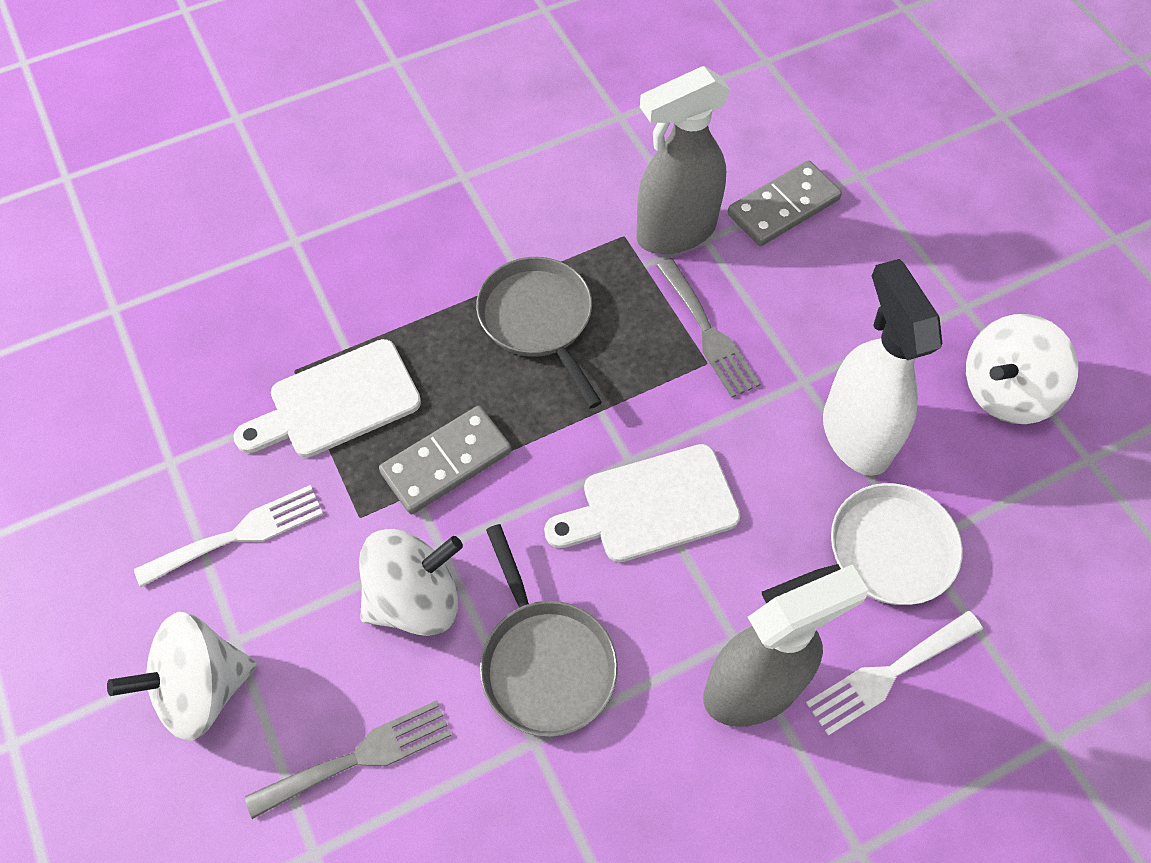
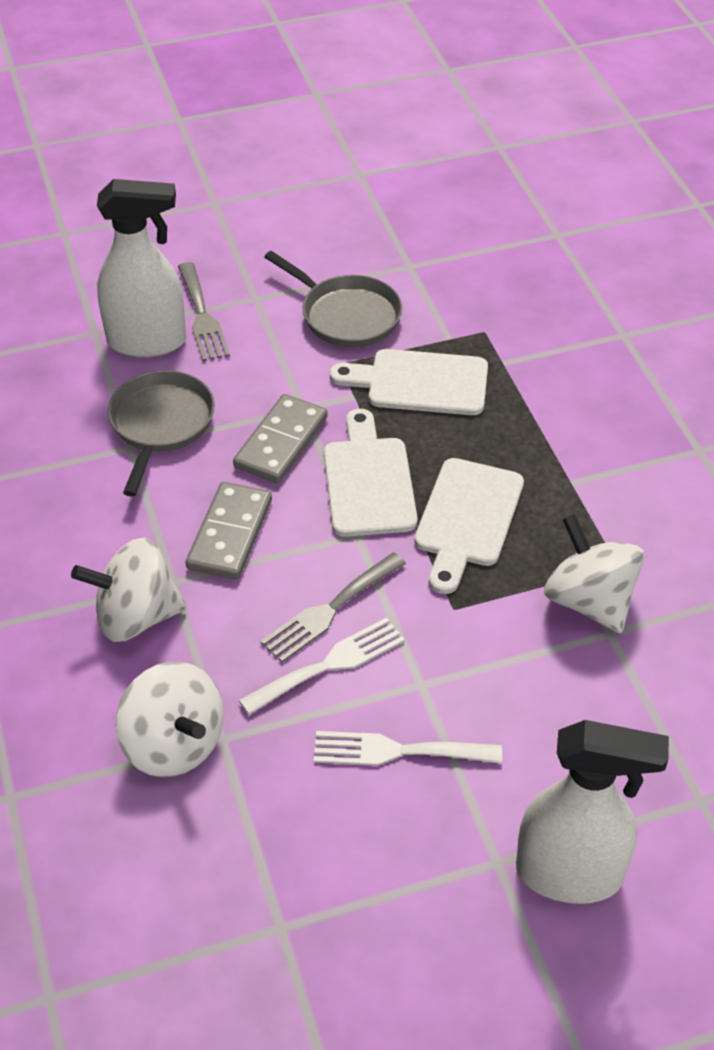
grey spray bottle: [636,66,731,254] [703,564,868,727] = 2 -> none = 0
white cutting board: [233,339,421,457] [544,444,740,562] = 2 -> [323,409,418,537] [330,349,488,415] [414,458,524,594] = 3
white pan: [762,483,963,605] = 1 -> none = 0
white spray bottle: [823,259,942,476] = 1 -> [97,179,186,357] [516,720,669,904] = 2

